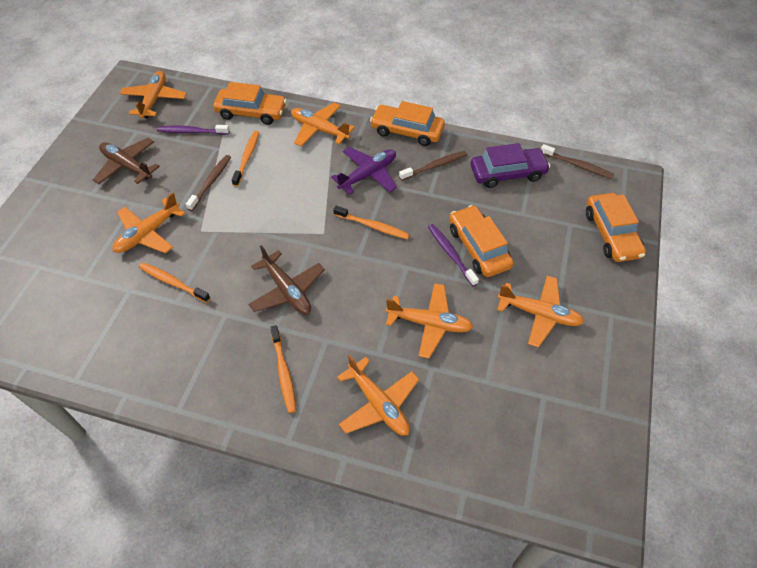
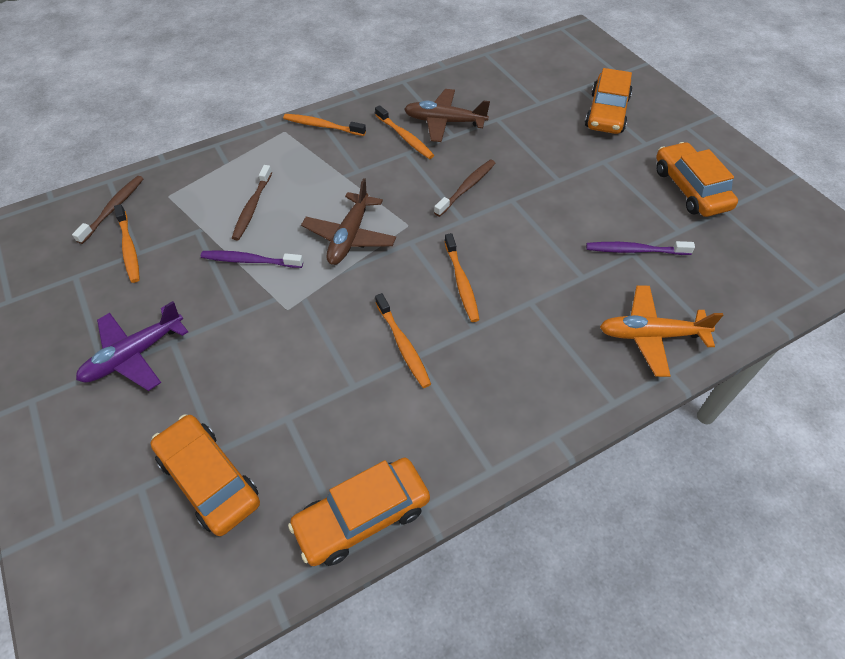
orange plane: [113,192,185,254] [119,71,187,119] [291,103,355,147] [337,355,419,436] [386,283,473,358] [497,276,584,348] = 6 -> [600,285,723,377] = 1
orange toothbrush: [139,262,211,303] [232,131,259,186] [270,325,296,413] [333,206,410,240] = 4 -> [114,204,140,283] [283,114,366,136] [375,105,434,159] [375,293,431,388] [444,233,480,322] = 5
purple car: [471,143,550,188] = 1 -> none = 0

